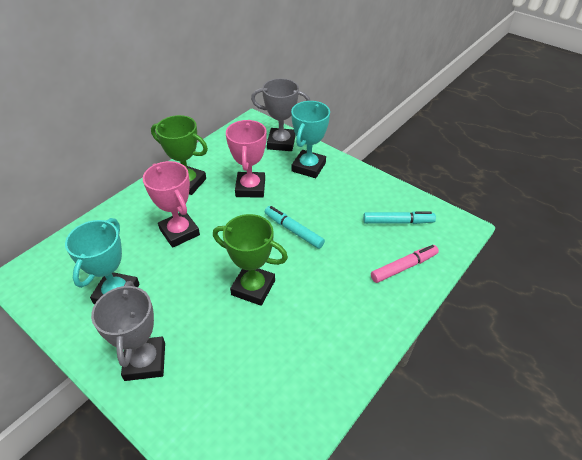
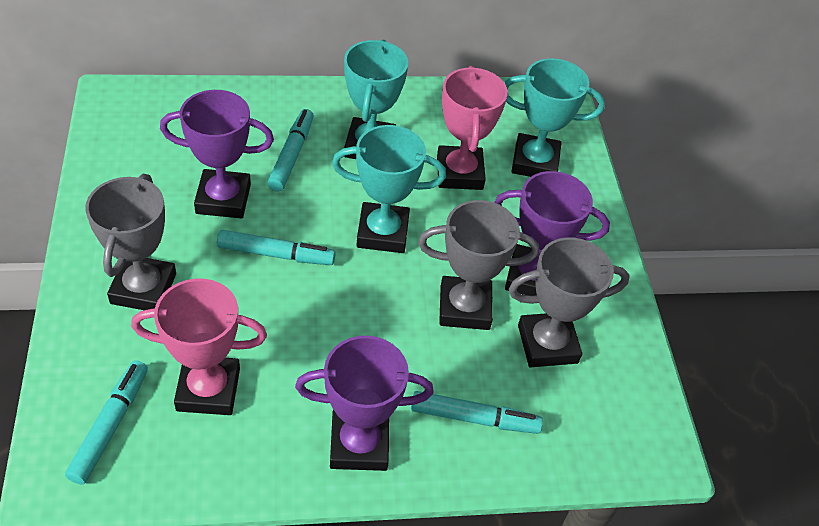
green trophy: [151,115,208,195] [213,214,288,306] = 2 -> none = 0
grey trophy: [91,281,165,381] [251,78,310,151] = 2 -> [85,174,176,310] [418,200,539,330] [509,237,630,367] = 3
pink marker: [371,245,439,283] = 1 -> none = 0
purple trophy: none = 0 -> [160,90,274,219] [295,335,434,471] [494,171,610,296] = 3
turquoise marker: [265,206,325,249] [363,211,436,224] = 2 -> [65,360,148,484] [217,230,336,265] [267,109,314,192] [411,391,543,434] = 4
turquoise trophy: [65,218,139,304] [291,101,330,178] = 2 -> [332,125,446,253] [344,40,408,159] [504,58,605,177] = 3

